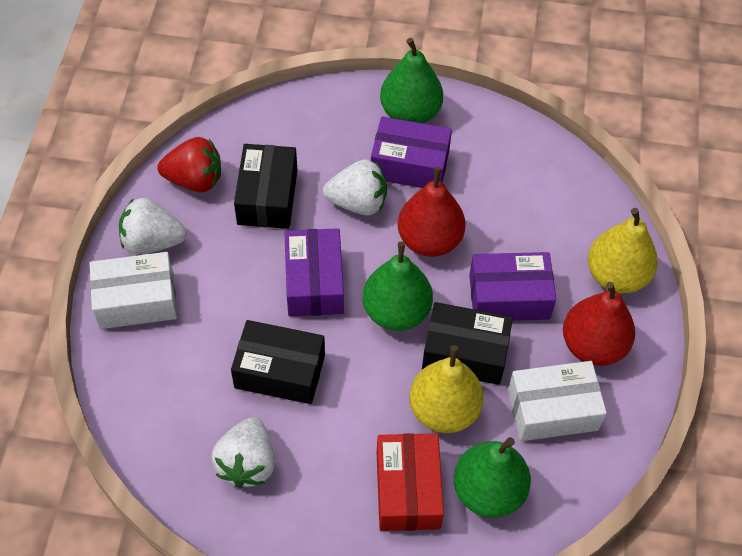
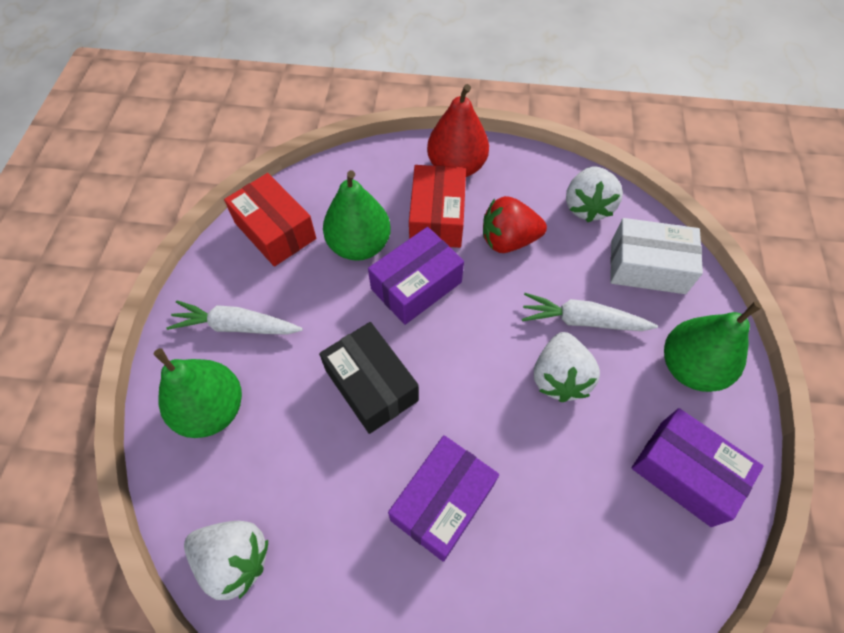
black box: [231,320,325,404] [234,144,297,229] [422,302,513,385] = 3 -> [319,322,419,434] = 1
red box: [377,433,444,531] = 1 -> [224,173,316,267] [409,165,466,248] = 2
red pear: [398,167,465,257] [563,282,635,366] = 2 -> [427,84,489,177] = 1
white box: [90,252,177,329] [508,361,607,441] = 2 -> [610,218,703,294] = 1
white carrot: none = 0 -> [166,300,303,335] [522,293,658,331] = 2
yellow pear: [409,345,484,433] [588,208,658,293] = 2 -> none = 0

